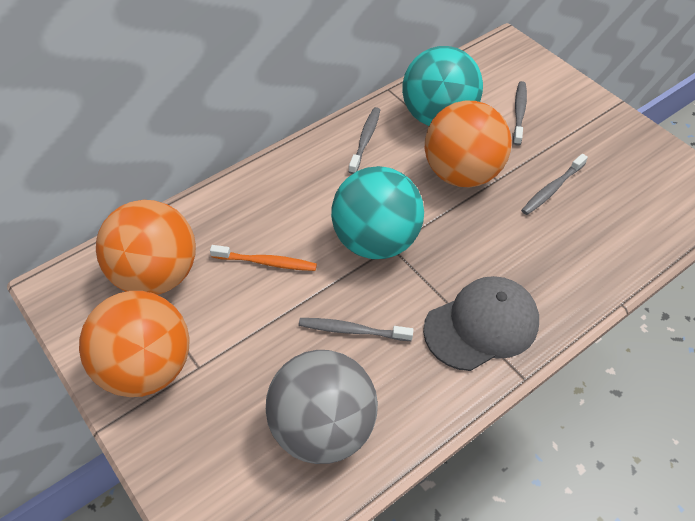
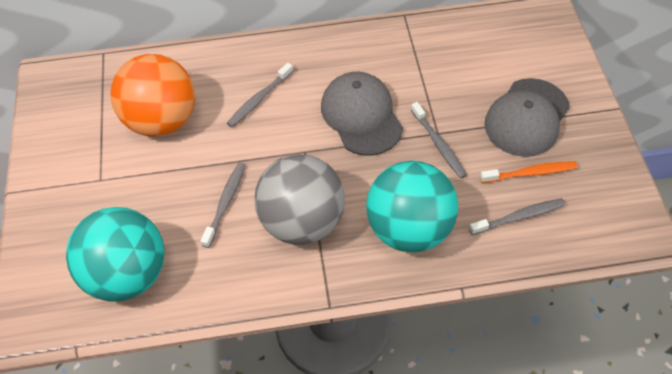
grey cap: [423,276,539,371] = 1 -> [321,72,403,156] [484,78,570,157] = 2
orange ball: [79,291,189,397] [96,200,196,295] [425,101,512,187] = 3 -> [110,54,195,137] = 1

